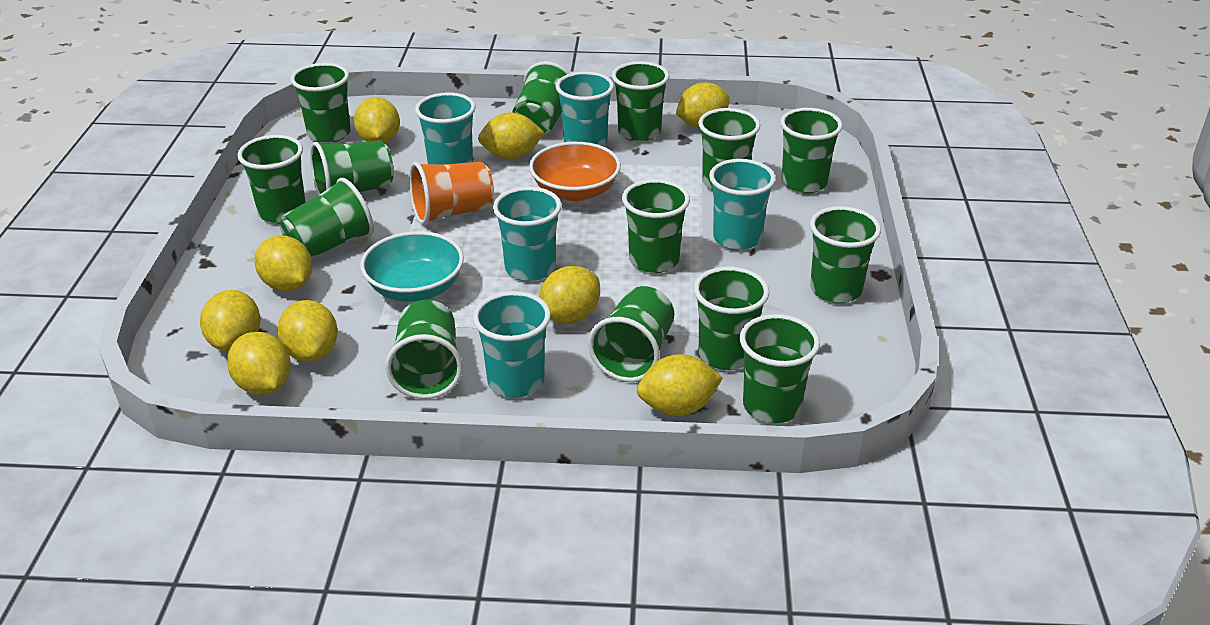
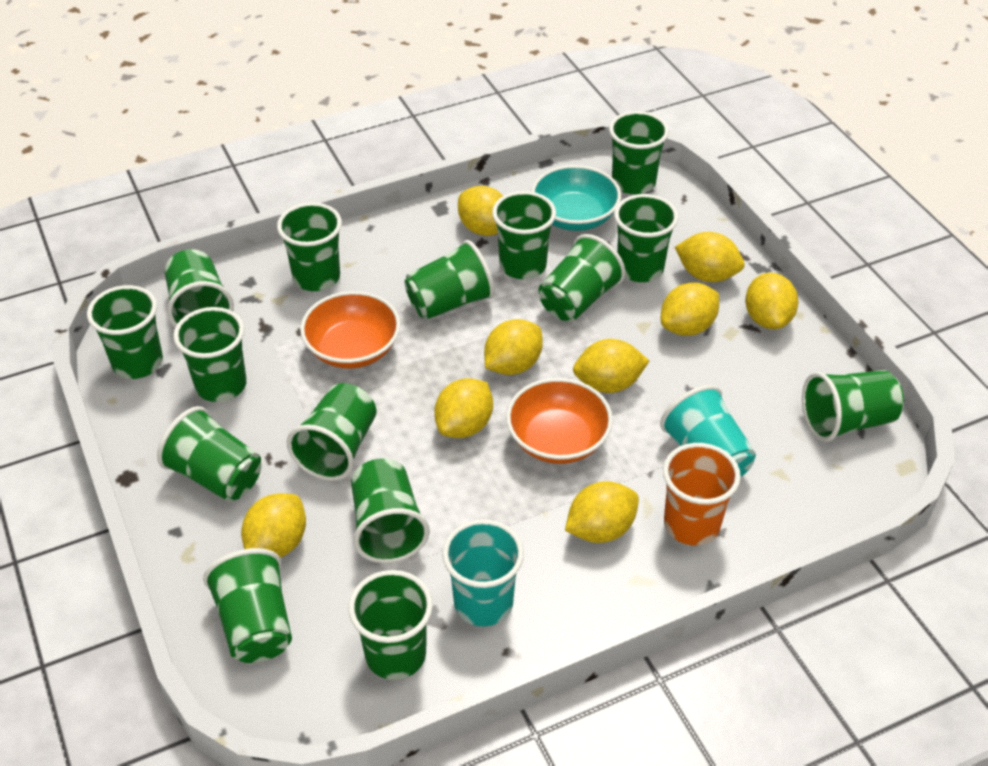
green cup: [237,135,306,224] [279,178,374,258] [290,63,351,143] [310,141,394,195] [385,300,463,399] [512,61,570,136] [588,286,674,382] [612,61,669,142] [622,179,690,273] [694,267,769,370] [698,108,760,191] [740,314,820,423] [780,108,843,194] [810,206,881,303] = 14 -> [87,285,163,379] [157,406,262,502] [165,249,234,327] [173,307,247,402] [203,548,292,663] [277,202,342,291] [287,383,377,481] [348,570,433,680] [351,458,430,563] [404,240,495,320] [492,191,556,279] [538,234,626,321] [609,111,669,195] [614,194,679,282] [802,370,904,442] = 15
orange bowl: [529,142,621,201] = 1 -> [300,291,400,369] [506,378,613,464] = 2
turquoise cup: [415,92,476,165] [473,291,551,398] [493,187,562,281] [555,71,614,147] [709,159,776,250] = 5 -> [442,519,524,626] [660,385,756,477] = 2

